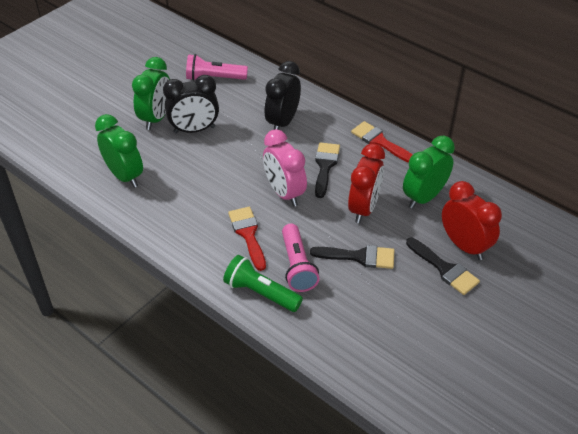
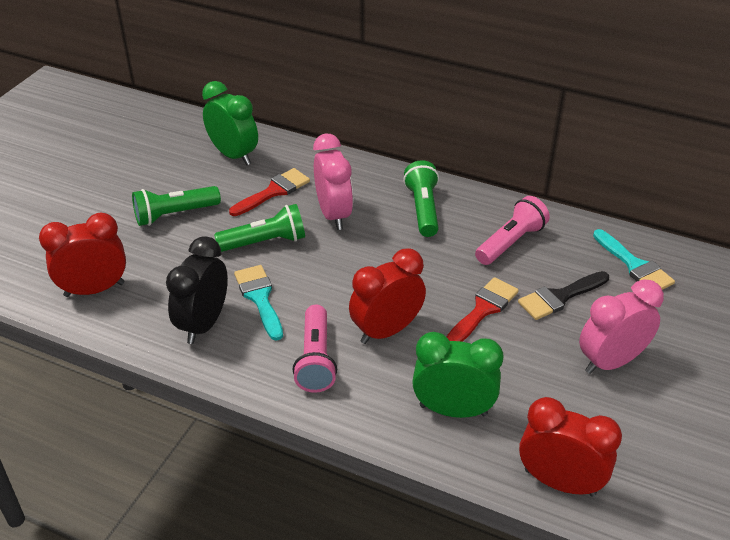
black brush: [310,245,394,269] [315,142,340,198] [406,238,480,295] = 3 -> [518,271,609,320] = 1
black clock: [163,75,219,133] [265,61,301,130] = 2 -> [166,236,228,344] = 1
green clock: [95,114,143,188] [132,57,170,130] [403,136,455,209] = 3 -> [202,81,258,165] [412,332,504,418] = 2
green flashlight: [223,255,303,312] = 1 -> [132,186,221,226] [214,204,305,252] [403,160,439,237] = 3
pink clock: [263,129,307,206] = 1 -> [313,134,353,230] [579,280,664,374] = 2
red clock: [348,143,385,223] [442,181,502,260] = 2 -> [39,213,126,297] [349,249,426,344] [519,397,622,496] = 3
turquoise brush: none = 0 -> [234,265,283,341] [593,229,675,290] = 2

